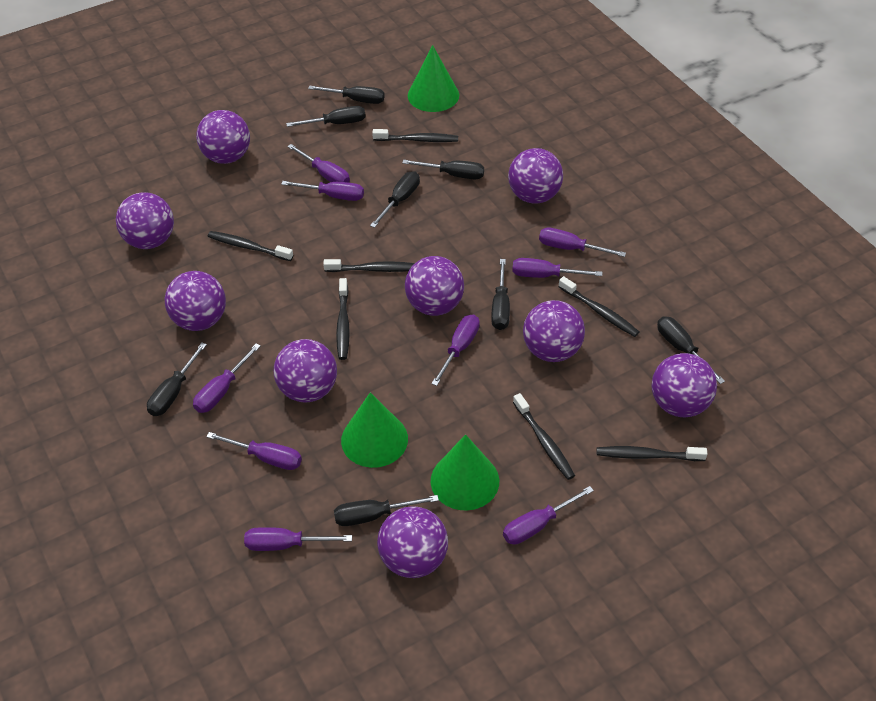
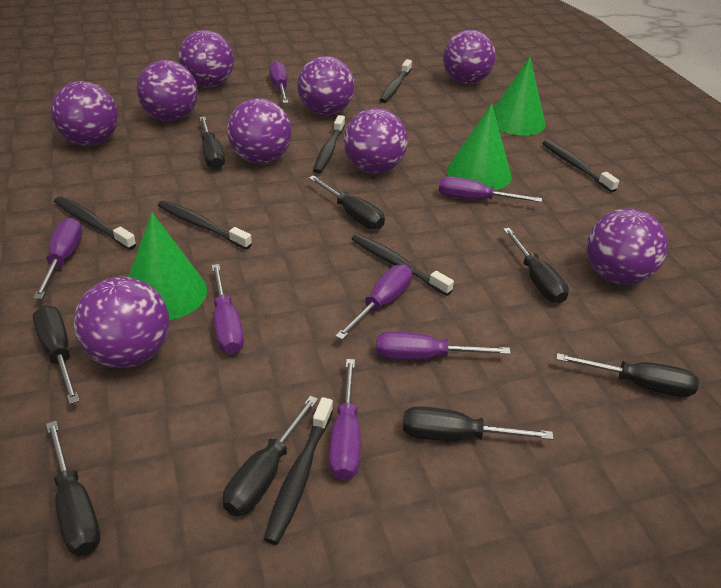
purple screwdriver: [193,343,260,413] [206,432,302,470] [244,527,352,551] [281,181,364,201] [287,144,350,183] [431,315,480,386] [503,486,594,545] [512,258,603,278] [539,228,626,257] = 9 -> [33,218,82,299] [211,264,244,354] [269,61,289,103] [329,359,361,480] [335,264,412,340] [376,331,511,360] [438,176,542,202] = 7

